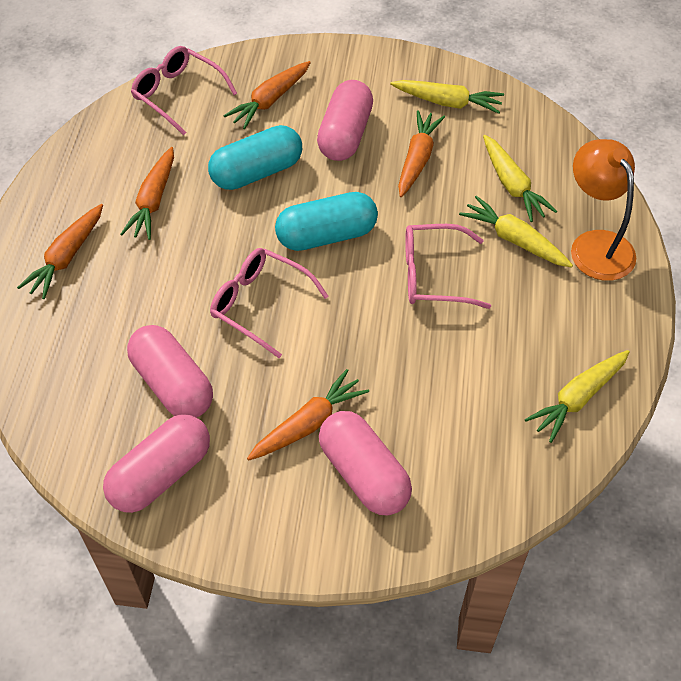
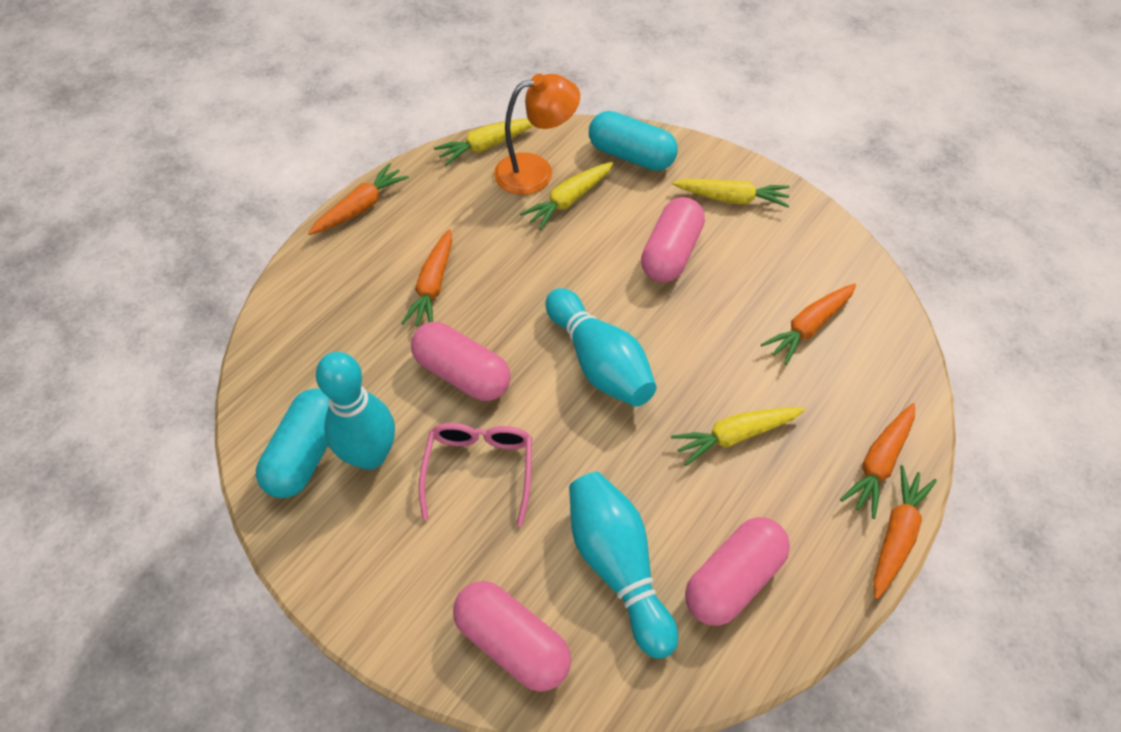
pink glasses: [131,46,237,135] [210,248,329,358] [405,224,491,309] = 3 -> [419,423,532,527] = 1
turquoise bowling pin: none = 0 -> [316,352,395,470] [545,288,657,407] [569,472,678,659] = 3

